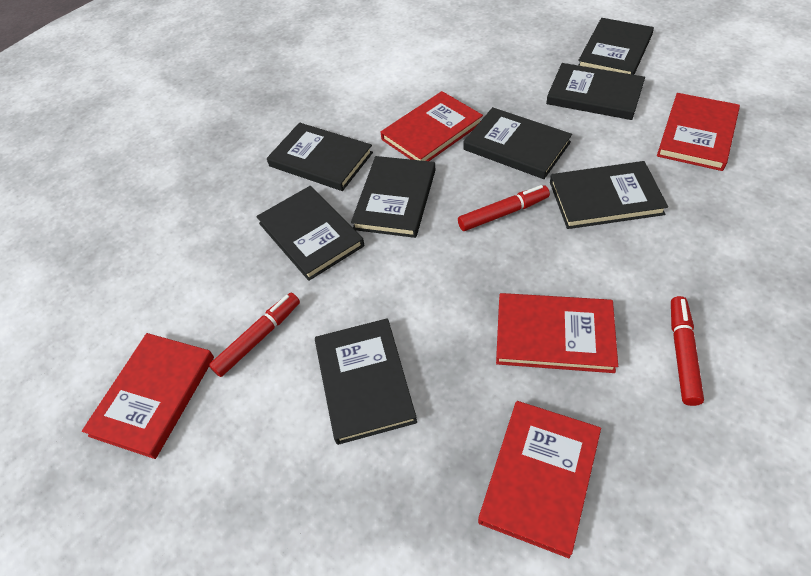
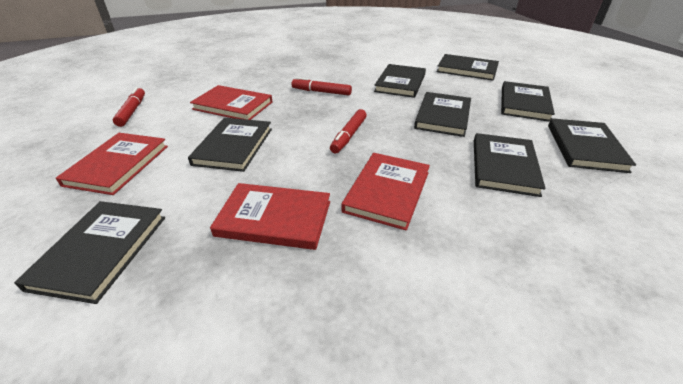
red book: [82,333,214,459] [381,91,483,161] [478,401,601,558] [496,293,618,373] [657,93,740,171] = 5 -> [56,133,168,195] [190,85,272,120] [210,183,330,250] [341,153,430,231] = 4

